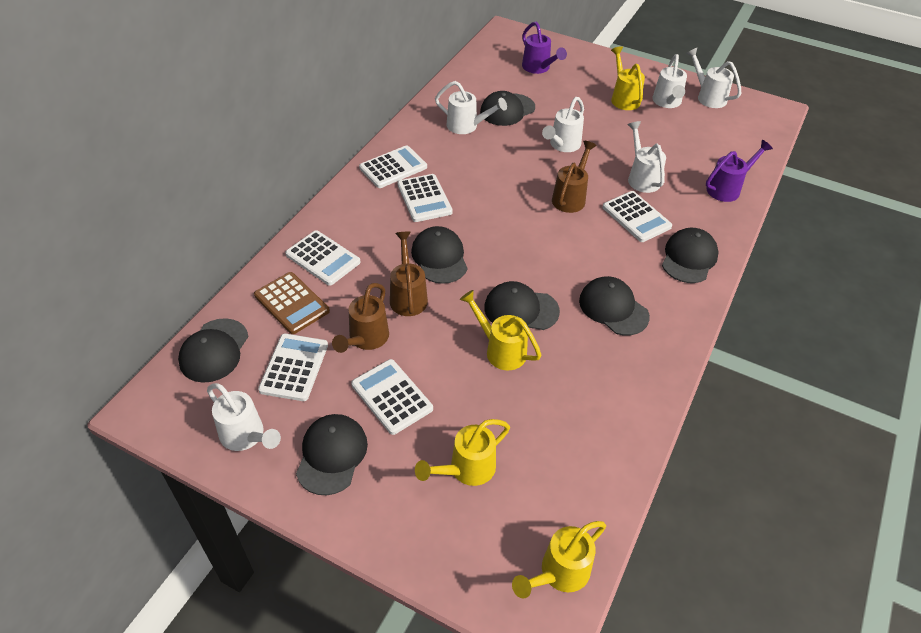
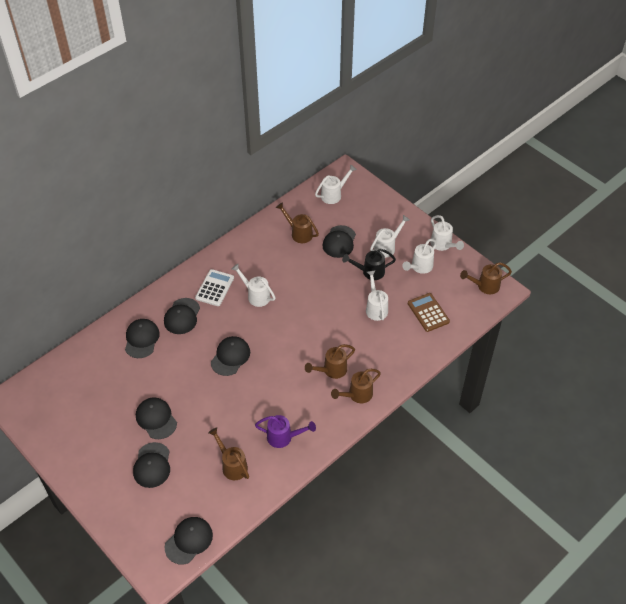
black watering can: none = 0 -> [342,249,396,280] = 1
brown watering can: [332,283,389,353] [390,232,428,316] [552,141,597,213] = 3 -> [208,427,249,480] [276,202,319,243] [305,344,355,379] [331,369,381,403] [460,262,512,294] = 5
purple watering can: [522,21,567,74] [706,140,773,202] = 2 -> [255,415,316,448] = 1
white calculator: [258,334,328,401] [285,230,360,285] [351,359,433,435] [359,145,427,188] [397,174,453,222] [603,191,672,242] = 6 -> [195,269,234,306] = 1
yellow watering can: [415,419,510,486] [460,290,541,370] [512,521,606,598] [611,46,645,110] = 4 -> none = 0

